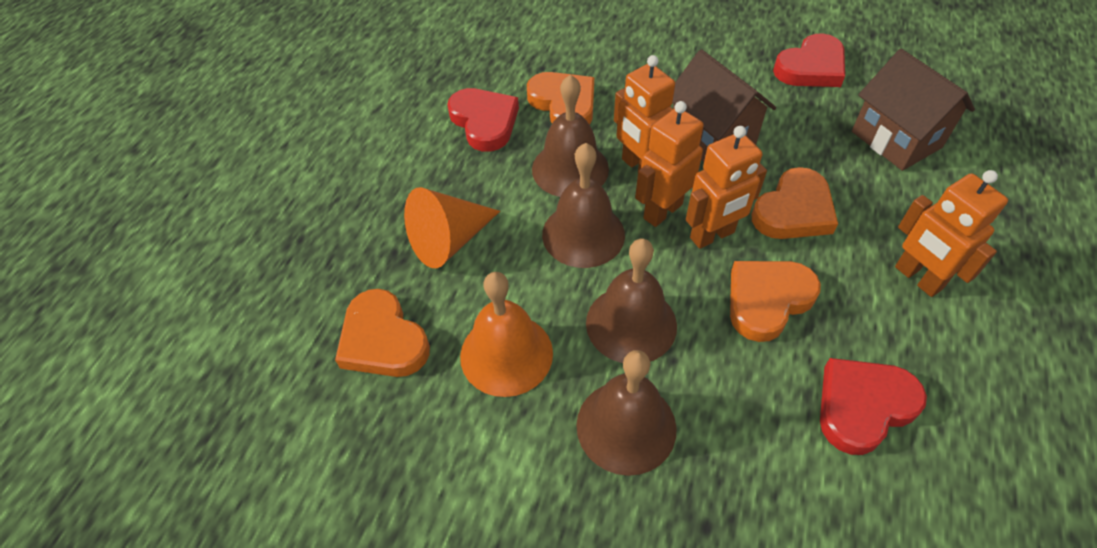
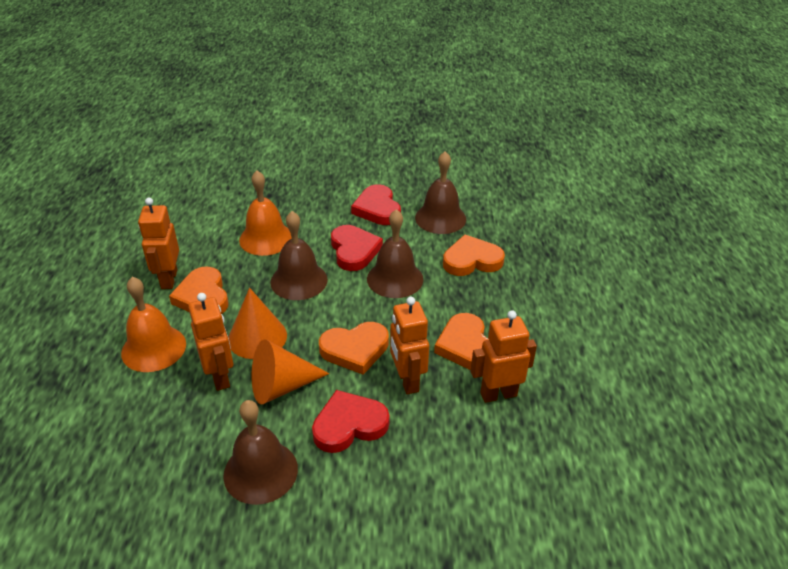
brown house: [673,49,776,162] [852,49,975,171] = 2 -> none = 0
orange bell: [460,272,553,397] = 1 -> [121,277,186,372] [239,170,292,256] = 2
orange cone: [404,187,500,268] = 1 -> [228,288,287,359] [251,339,330,405] = 2

